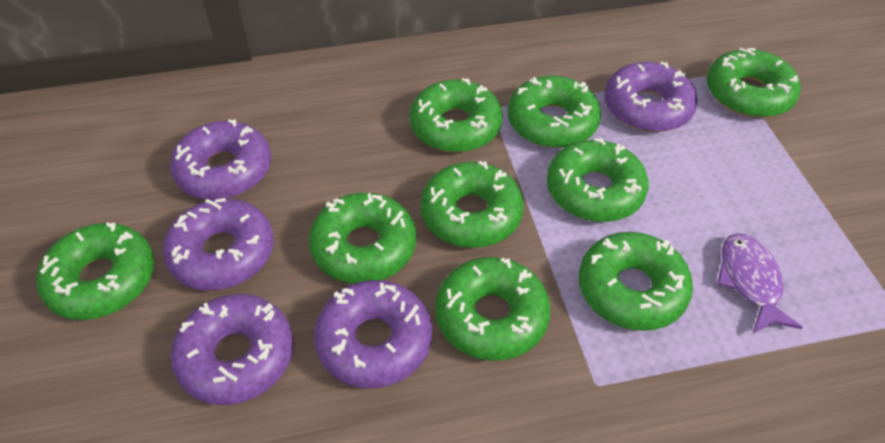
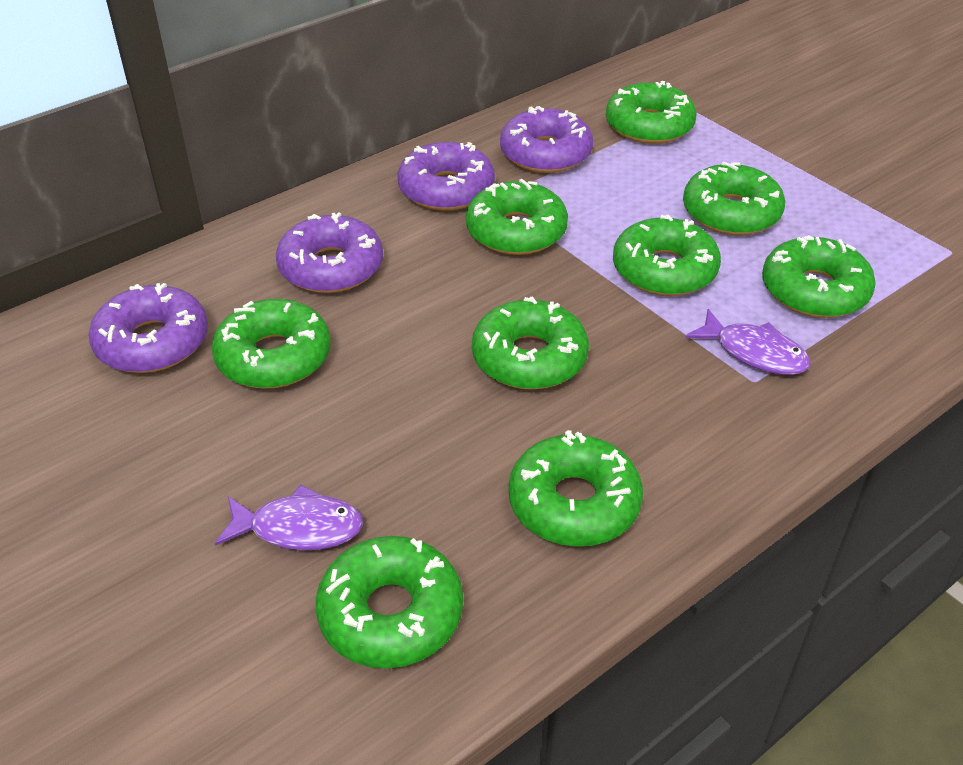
purple donut: [163,198,274,291] [170,119,271,200] [170,294,293,405] [314,280,432,388] [604,61,698,132] = 5 -> [88,283,208,373] [276,212,383,293] [398,142,495,211] [500,106,593,173] = 4
purple fish: [717,233,803,333] = 1 -> [215,485,363,550] [685,309,811,375] = 2

